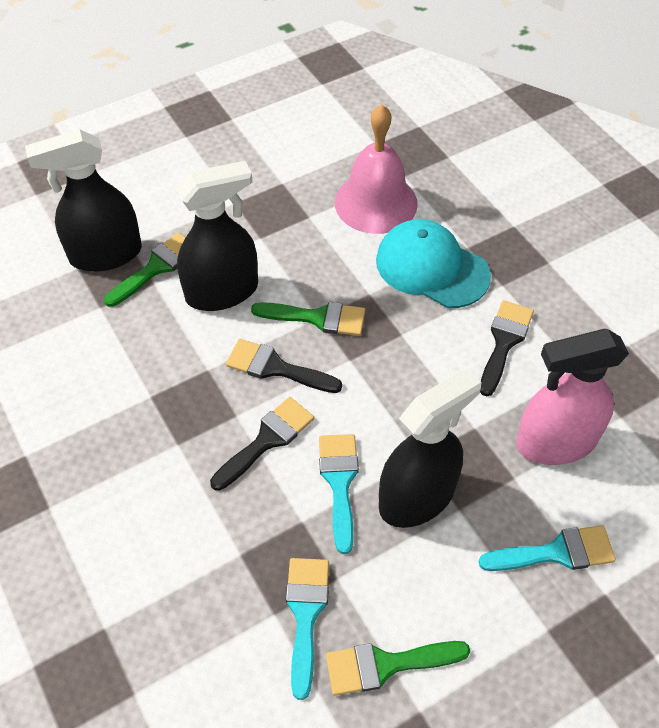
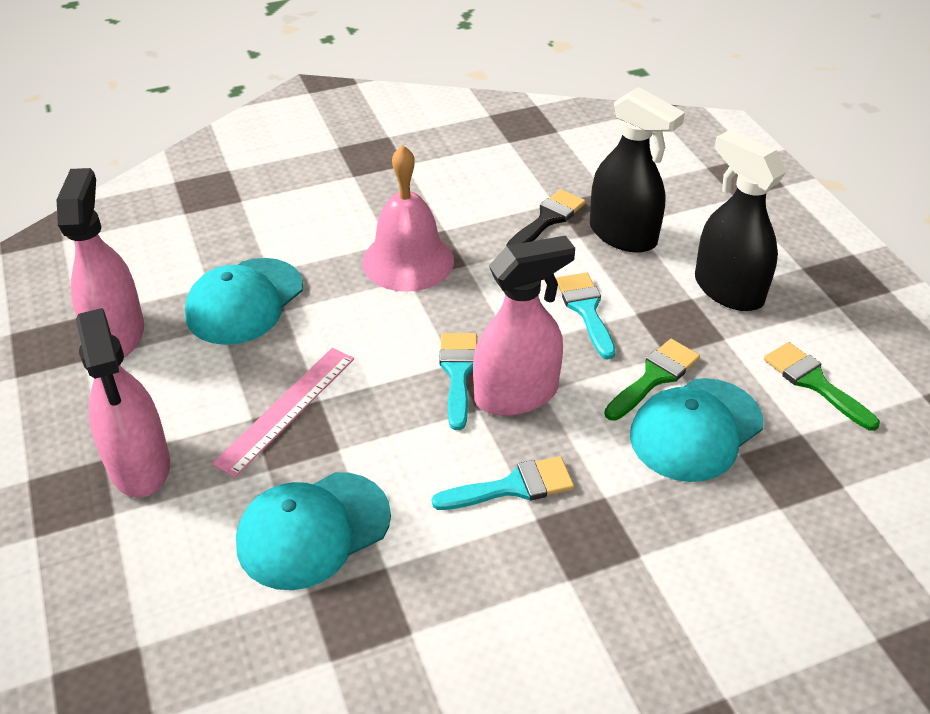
black brush: [210,397,314,491] [226,339,342,393] [480,300,534,396] = 3 -> [506,189,586,246] = 1
black spray bottle: [25,129,142,272] [176,161,258,311] [379,367,482,528] = 3 -> [590,87,685,253] [695,130,786,311] = 2
green brush: [104,233,185,307] [251,302,365,336] [326,641,470,696] = 3 -> [604,339,700,421] [764,342,880,431] = 2
pink ruler: none = 0 -> [212,348,354,478] = 1
pink spray bottle: [516,329,629,465] = 1 -> [57,168,144,357] [76,308,170,498] [473,235,575,416] = 3
turquoise cap: [376,219,491,308] = 1 -> [185,258,303,345] [236,472,391,590] [630,378,763,482] = 3

